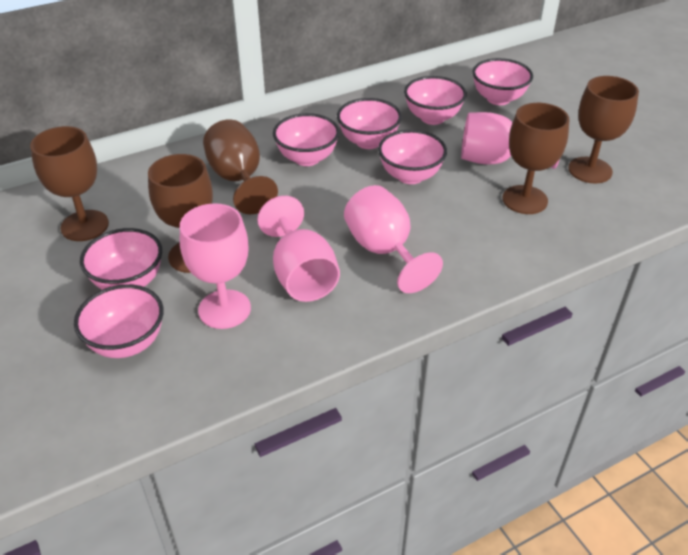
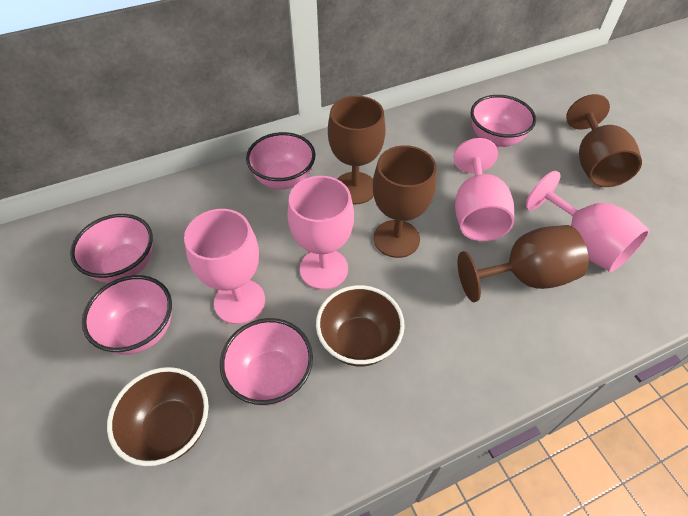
brown bowl: none = 0 -> [107,367,209,466] [316,285,405,366] = 2
brown goblet: [30,126,109,241] [148,154,213,273] [203,119,278,214] [503,103,569,214] [568,76,639,183] = 5 -> [328,96,386,204] [373,145,437,258] [457,225,589,302] [566,94,642,187] = 4
pink bowl: [74,284,164,358] [80,228,162,290] [273,113,340,166] [337,98,402,149] [378,130,447,184] [404,76,467,125] [472,58,533,105] = 7 -> [70,214,153,283] [82,275,172,355] [220,318,313,406] [246,132,315,189] [471,95,536,148] = 5

